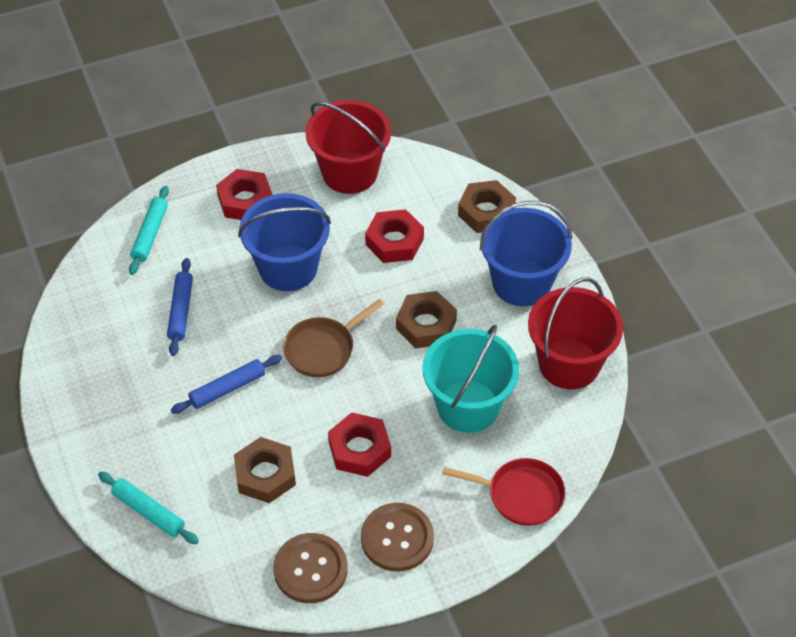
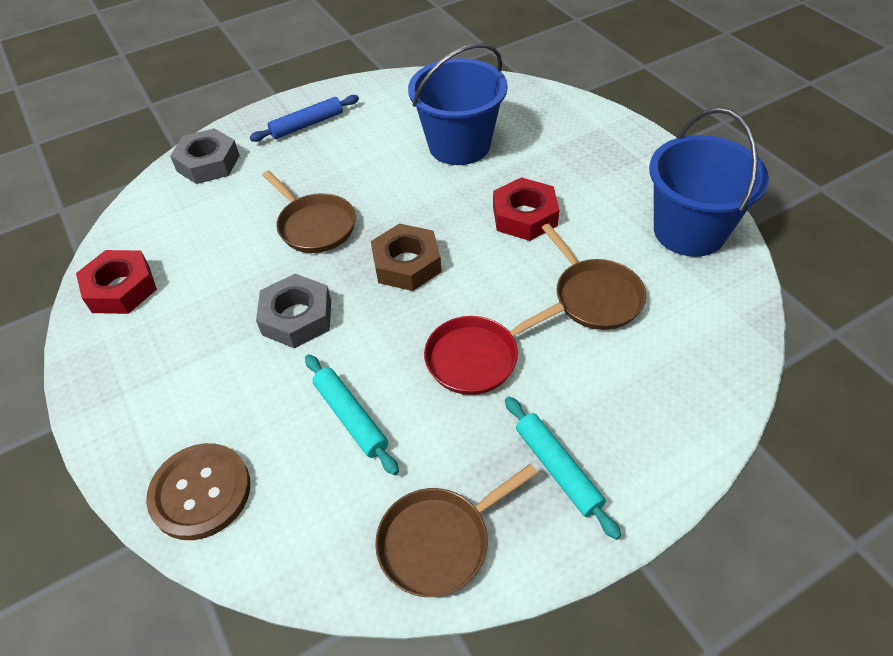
blue rolling pin: [167,258,193,356] [171,355,282,414] = 2 -> [250,95,359,142] = 1
brown button: [273,533,348,603] [361,503,434,572] = 2 -> [146,443,250,540] = 1
brown nut: [234,437,296,503] [396,291,457,348] [458,180,516,233] = 3 -> [371,223,442,291] = 1
brown pan: [283,299,384,377] = 1 -> [262,171,356,253] [375,464,538,597] [542,224,646,330] = 3
grey nut: none = 0 -> [170,128,240,184] [256,274,331,349] = 2
red bucket: [305,100,391,194] [528,277,623,389] = 2 -> none = 0
red nut: [216,169,272,220] [328,412,391,477] [365,209,424,263] = 3 -> [76,250,157,314] [493,177,559,241] = 2
turquoise bucket: [422,324,519,433] = 1 -> none = 0

